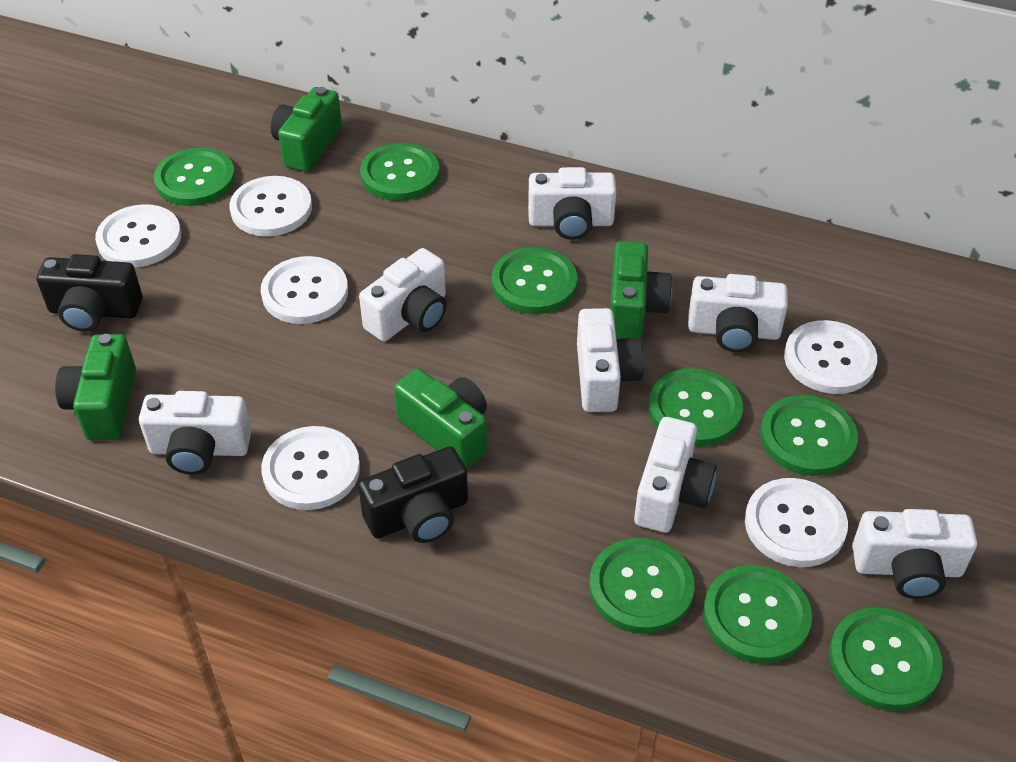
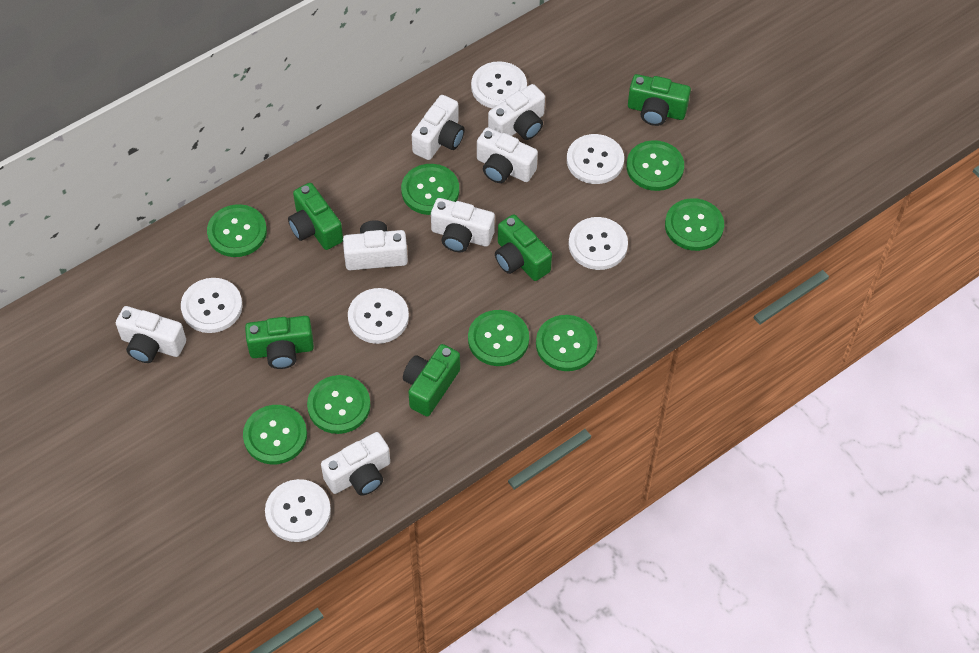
black camera: [37,254,143,332] [358,446,468,543] = 2 -> none = 0
green camera: [55,334,136,440] [271,87,342,172] [394,369,487,469] [610,241,672,339] = 4 -> [245,316,314,369] [288,183,343,250] [403,344,460,417] [495,214,552,281] [628,74,691,126] = 5

